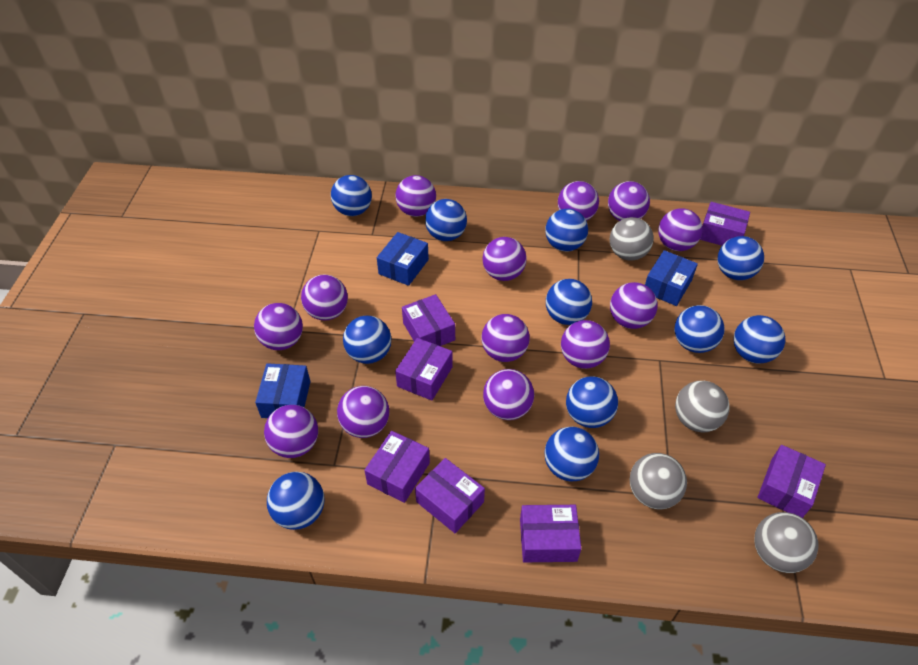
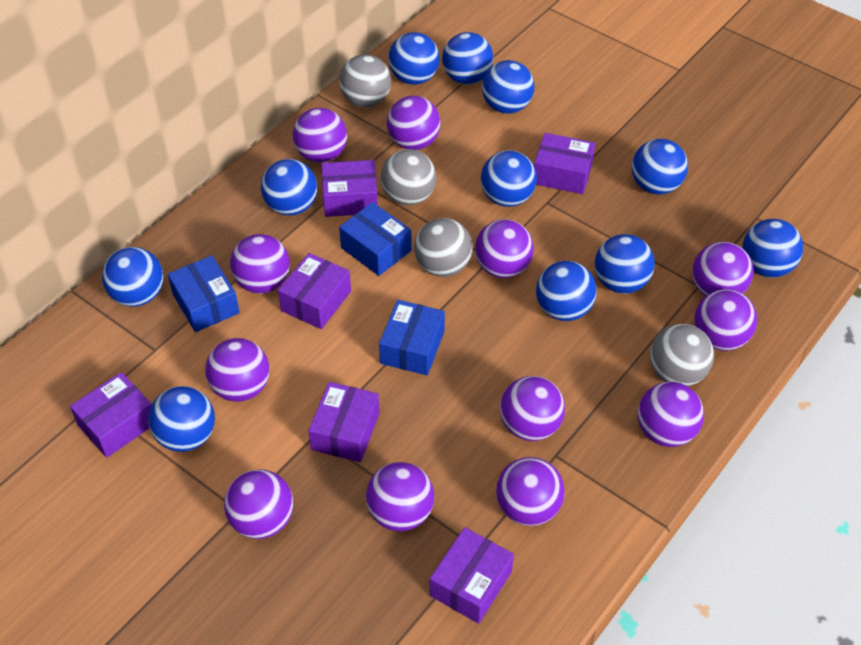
purple ball: [254,303,303,350] [264,405,318,458] [301,274,348,321] [337,386,389,438] [395,175,436,217] [482,237,527,281] [482,314,530,362] [483,369,534,420] [558,181,599,221] [561,320,610,369] [608,181,650,221] [610,282,658,329] [658,208,703,251] = 13 -> [205,338,269,402] [224,469,293,539] [230,234,290,294] [293,108,347,163] [366,462,434,531] [387,96,441,150] [475,219,534,278] [496,457,565,526] [500,376,565,441] [638,382,704,447] [692,242,754,296] [694,289,757,351] = 12
purple box: [364,431,430,503] [395,338,453,401] [402,294,455,346] [415,458,485,533] [520,505,581,562] [700,202,750,246] [758,445,826,518] = 7 -> [70,372,152,458] [278,253,351,329] [308,382,380,462] [321,160,378,217] [430,527,514,624] [534,133,595,194] = 6

